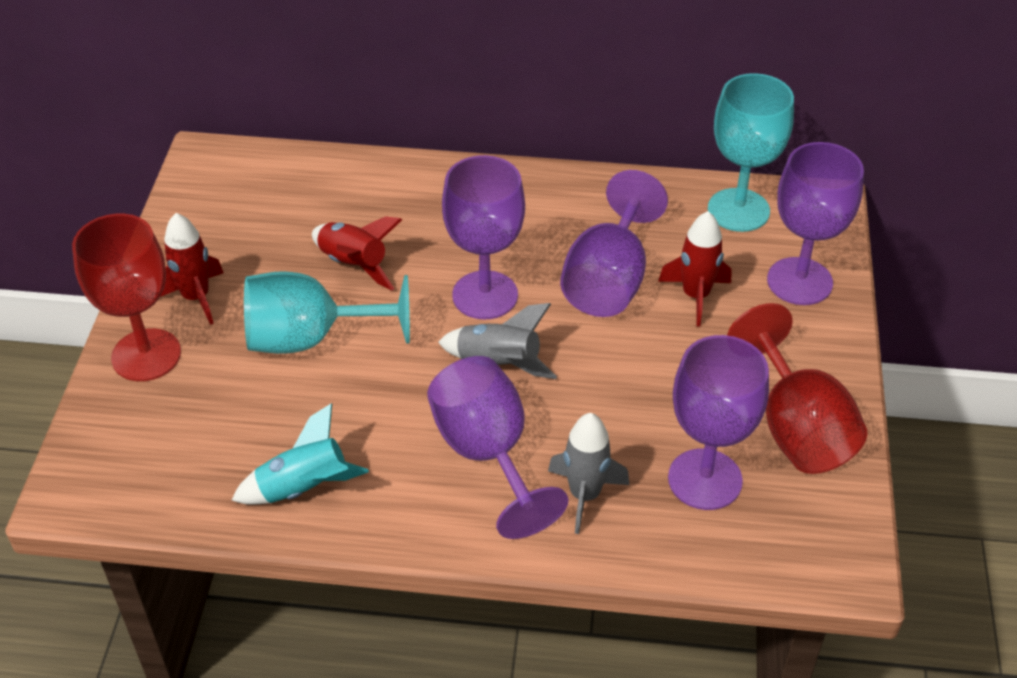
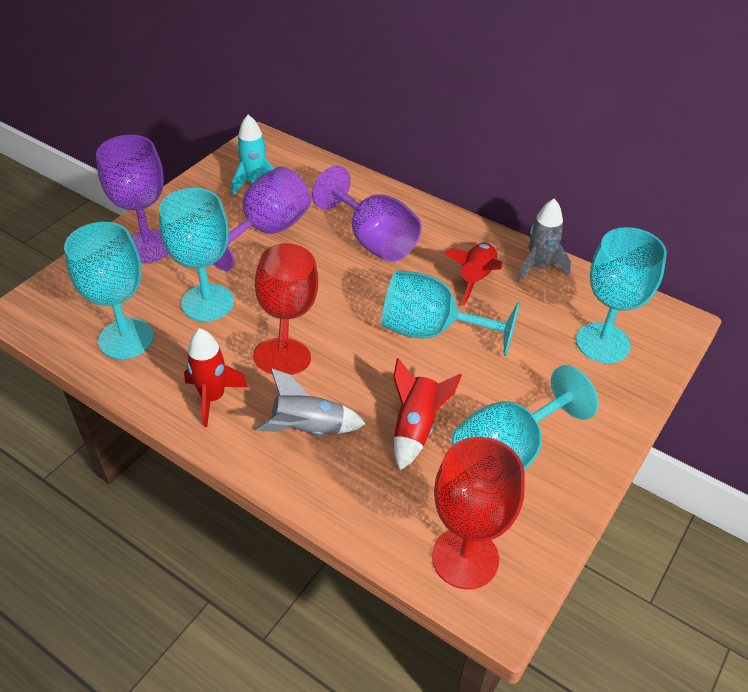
purple goblet: [427,356,569,539] [442,155,525,320] [560,170,668,317] [668,335,769,510] [767,142,864,305] = 5 -> [96,135,168,263] [213,167,311,271] [312,166,421,262] = 3
turquoise goblet: [244,271,410,354] [708,73,794,232] = 2 -> [64,222,154,359] [159,188,234,322] [381,270,520,356] [452,365,599,470] [576,227,667,363] = 5

